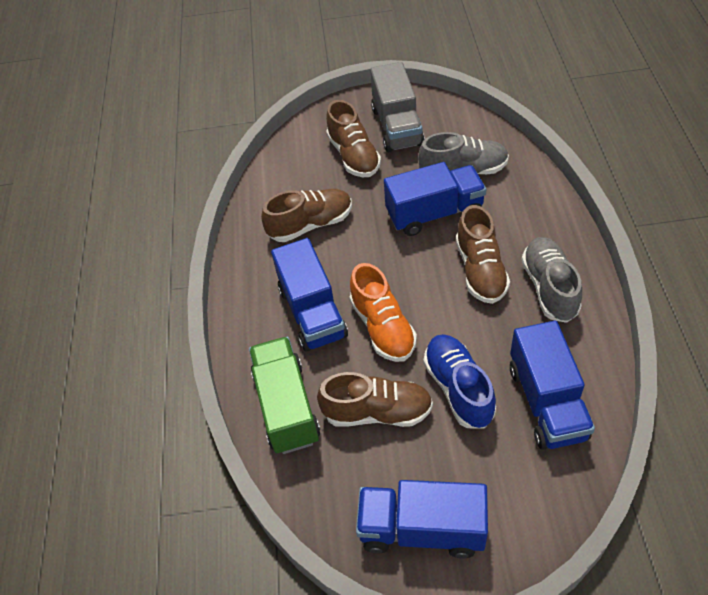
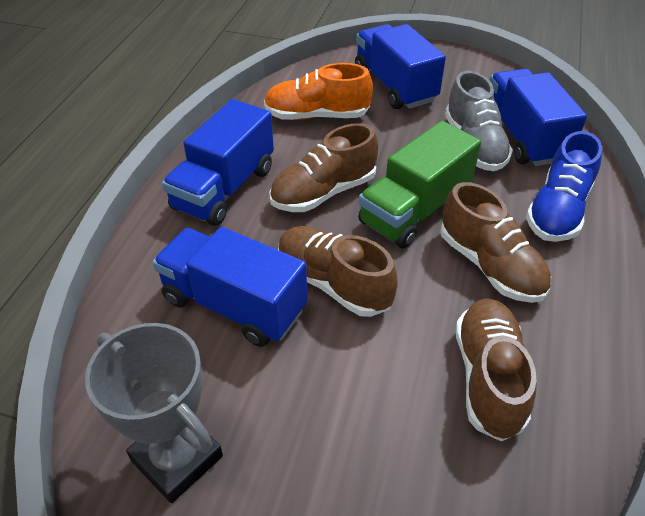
grey shoe: [418,132,509,174] [522,237,582,323] = 2 -> [445,71,513,171] = 1
grey trophy: none = 0 -> [85,323,223,503] = 1
grey truck: [370,62,425,152] = 1 -> none = 0

